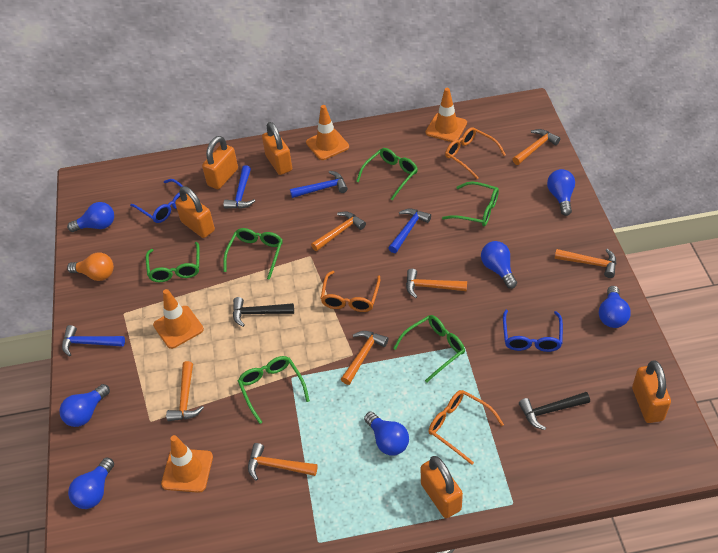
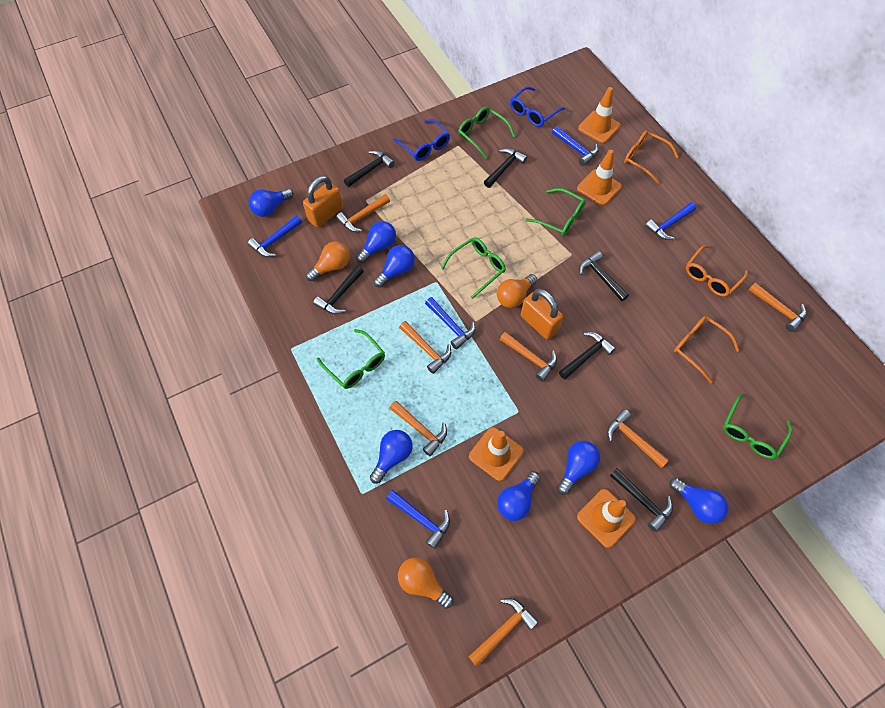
black hammer: [233,297,294,327] [519,392,590,430] = 2 -> [313,266,364,314] [344,150,395,187] [484,148,527,188] [559,332,616,379] [579,251,629,302] [610,468,673,532] = 6
blue hammer: [62,325,125,356] [223,165,255,209] [290,171,348,198] [389,209,431,253] = 4 -> [248,215,302,257] [386,490,450,549] [425,297,475,349] [552,126,598,166] [645,202,696,240] = 5
green glasses: [146,242,200,282] [223,228,283,280] [238,356,310,424] [356,148,418,200] [393,315,465,382] [442,181,499,226] = 6 -> [317,329,385,389] [441,237,506,299] [458,107,515,159] [526,188,586,236] [723,393,792,459] = 5
orange light bulb: [67,253,114,281] = 1 -> [306,242,350,281] [398,557,453,609] [497,274,537,308] = 3
orange padlock: [175,186,215,238] [202,136,238,189] [262,122,292,175] [421,456,463,518] [632,361,671,423] = 5 -> [303,176,343,228] [521,289,563,340] = 2

